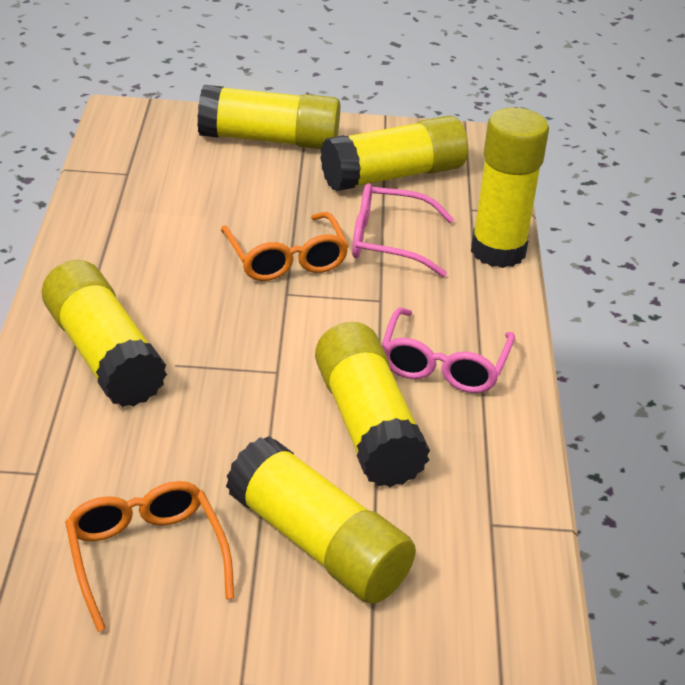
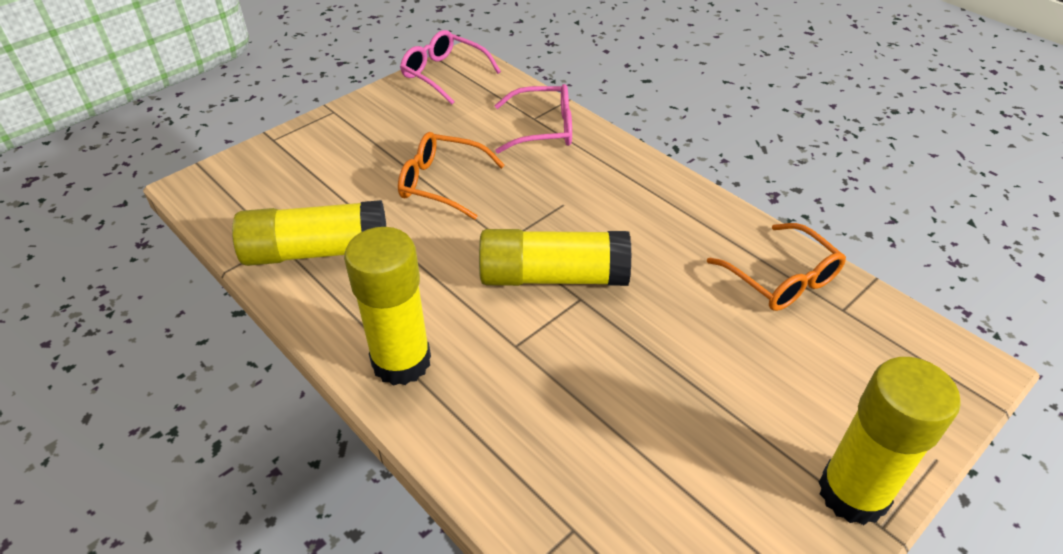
yellow glue stick: [42,260,167,407] [197,85,340,149] [226,436,416,604] [315,322,430,487] [320,116,468,191] [471,108,549,268] = 6 -> [232,200,386,266] [344,227,431,386] [479,229,632,286] [819,357,961,525] = 4

